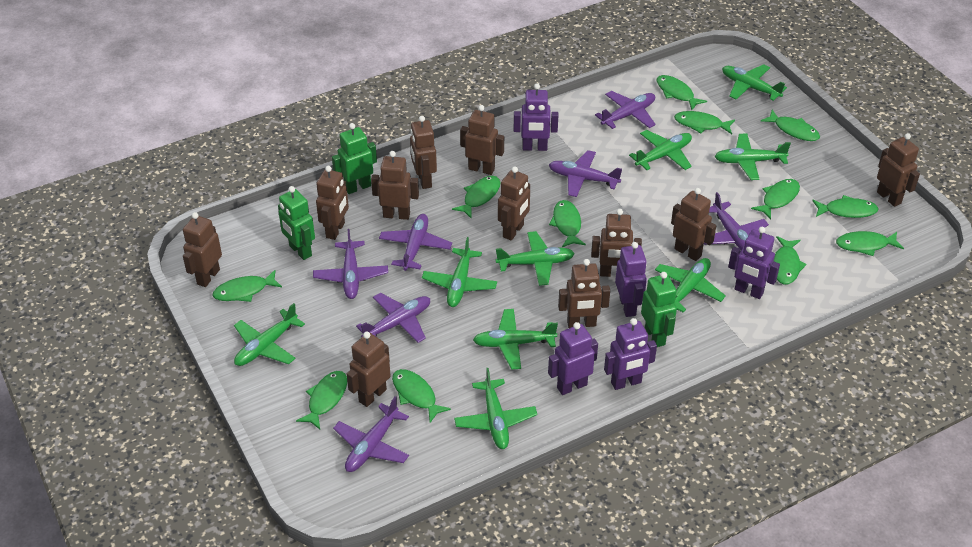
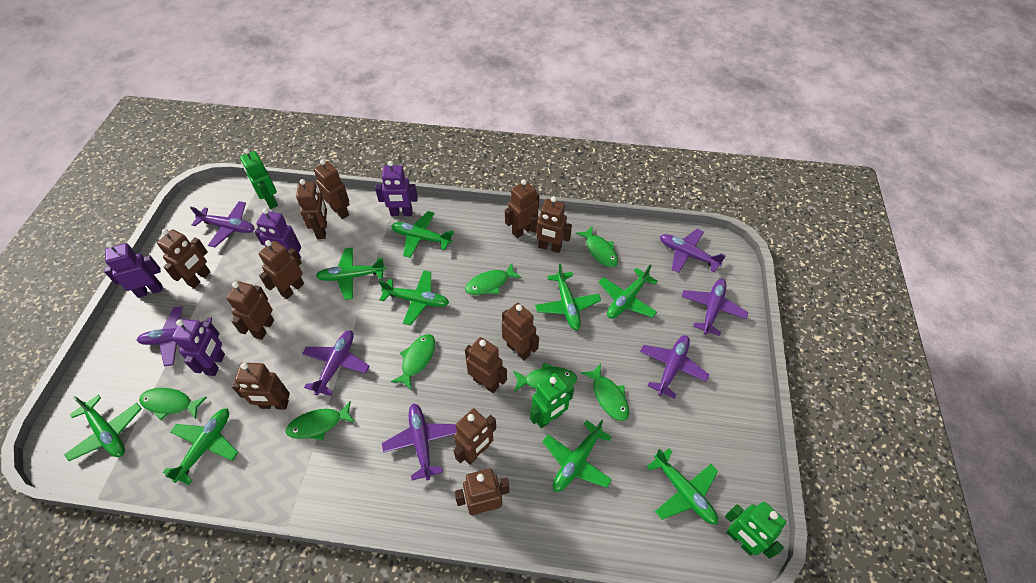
brown robot: [183,212,222,287] [316,166,349,240] [347,332,391,407] [371,151,419,220] [410,116,437,189] [460,105,504,175] [498,166,530,240] [558,259,610,328] [591,209,642,277] [671,188,716,261] [877,133,920,207] = 11 -> [157,229,210,288] [227,281,274,340] [232,363,290,410] [259,240,304,299] [296,179,327,239] [314,159,350,219] [454,408,496,465] [454,469,509,515] [465,337,507,393] [502,303,539,360] [505,179,539,238] [531,196,572,253] = 12
green fish: [213,270,282,302] [296,371,347,429] [392,369,451,422] [452,176,500,218] [549,200,586,247] [657,75,707,110] [674,111,735,134] [751,179,800,219] [761,110,820,141] [774,236,807,285] [812,195,879,218] [836,231,904,256] = 12 -> [139,388,207,420] [286,401,355,440] [391,334,435,391] [465,263,522,295] [513,363,577,392] [576,225,618,267] [581,364,629,421] = 7
purple robot: [514,83,558,151] [548,322,598,395] [604,318,657,390] [615,242,647,317] [728,227,780,299] = 5 -> [104,242,163,298] [172,319,225,376] [255,208,301,259] [375,161,418,216] = 4

